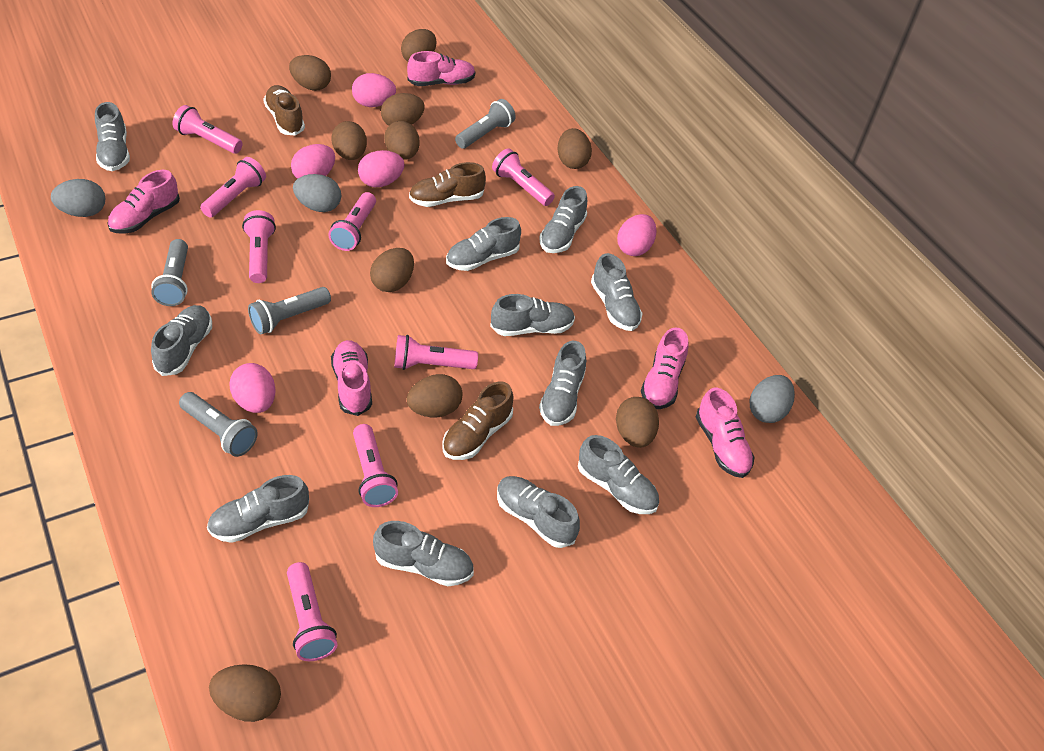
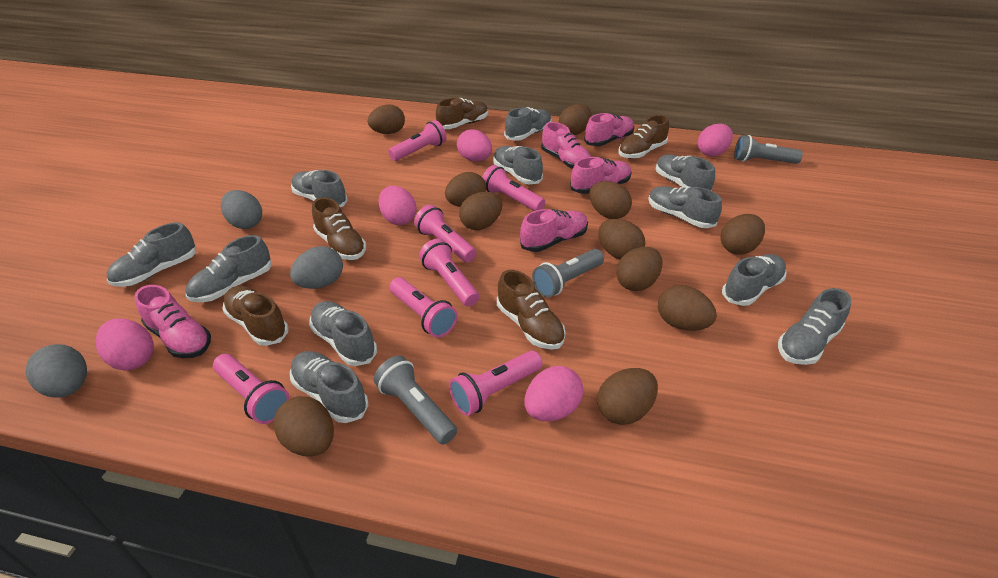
brown egg: [209,664,281,722] [289,55,331,91] [331,121,367,160] [370,248,414,292] [381,93,425,125] [384,121,420,159] [401,29,436,62] [407,374,463,417] [557,128,592,169] [616,397,659,448] = 10 -> [274,396,334,457] [368,104,405,134] [445,172,487,207] [459,192,502,230] [559,104,592,135] [589,181,632,219] [597,368,658,425] [598,219,645,260] [616,247,662,291] [658,285,717,331] [720,214,765,255] = 11
brown shoe: [263,85,305,136] [409,162,486,207] [443,381,513,460] = 3 -> [222,286,289,346] [312,197,366,260] [436,98,488,129] [497,270,566,350] [619,115,669,159] = 5
grey flashlight: [151,239,188,306] [179,392,258,457] [248,287,331,335] [455,99,516,149] = 4 -> [374,355,457,445] [532,249,604,298] [734,135,803,164] = 3
pink flashlight: [173,105,243,154] [200,157,266,218] [242,210,276,283] [287,562,337,661] [328,192,376,251] [353,424,398,507] [394,335,478,370] [492,148,555,206] = 8 -> [213,354,290,424] [388,120,446,161] [390,277,457,337] [414,205,476,262] [419,239,479,306] [449,351,543,416] [482,165,545,211] = 7

